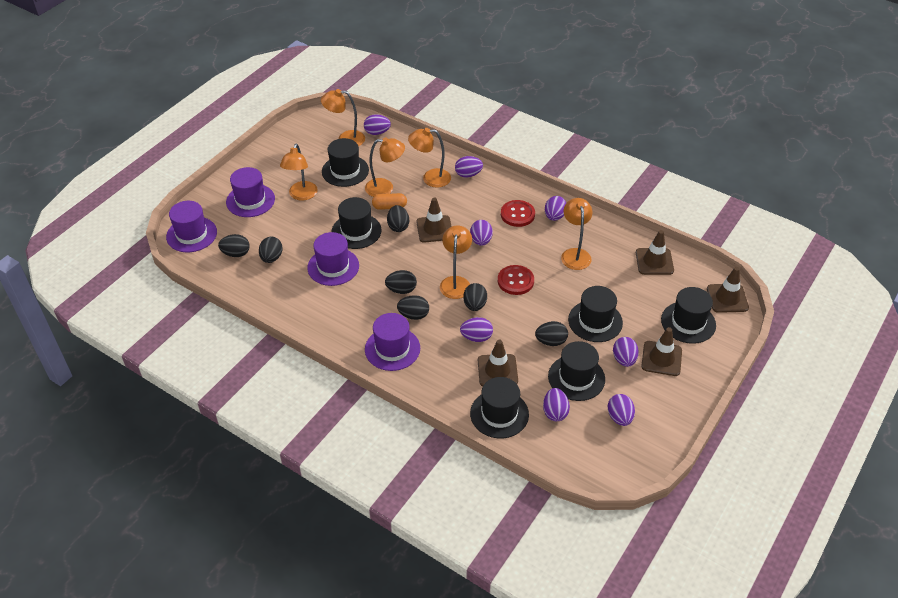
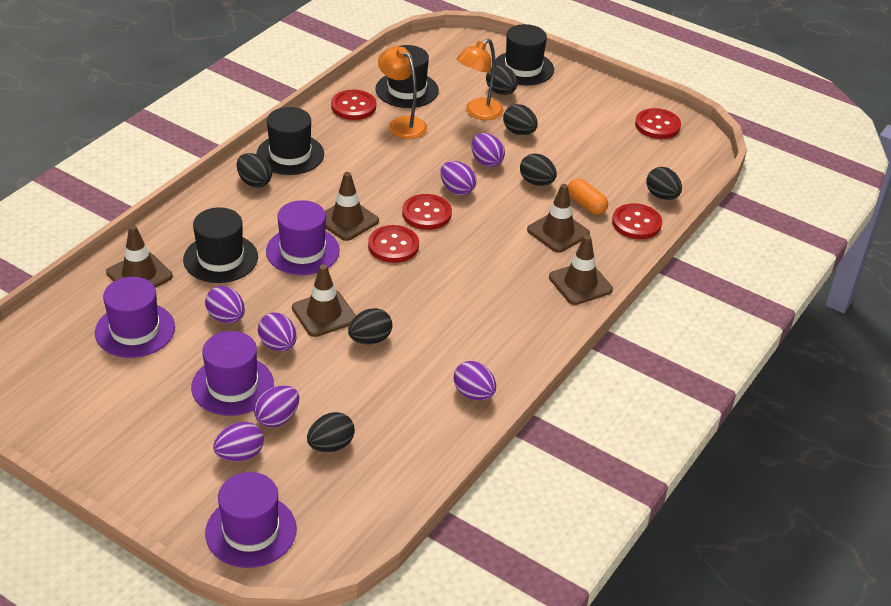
black hat: [322,138,369,187] [331,197,382,249] [470,377,529,438] [548,341,605,401] [568,286,623,342] [661,287,716,344] = 6 -> [183,207,258,283] [256,107,324,175] [375,45,439,108] [495,24,554,85] = 4
orange lamp: [280,144,318,201] [321,89,365,146] [365,137,405,197] [408,128,451,188] [440,226,472,299] [561,198,592,270] = 6 -> [378,46,427,139] [457,39,504,120] = 2
purple egg: [364,114,391,135] [455,156,483,178] [460,317,493,342] [470,220,493,246] [543,388,570,421] [545,196,566,221] [608,394,635,426] [613,337,639,367] = 8 -> [205,286,245,323] [213,422,264,462] [254,385,299,428] [258,313,297,351] [440,161,476,195] [454,361,496,400] [471,133,505,167] = 7
red button: [498,265,534,295] [501,200,535,227] = 2 -> [331,90,376,120] [368,225,419,263] [402,194,452,230] [612,203,662,239] [635,108,681,139] = 5

